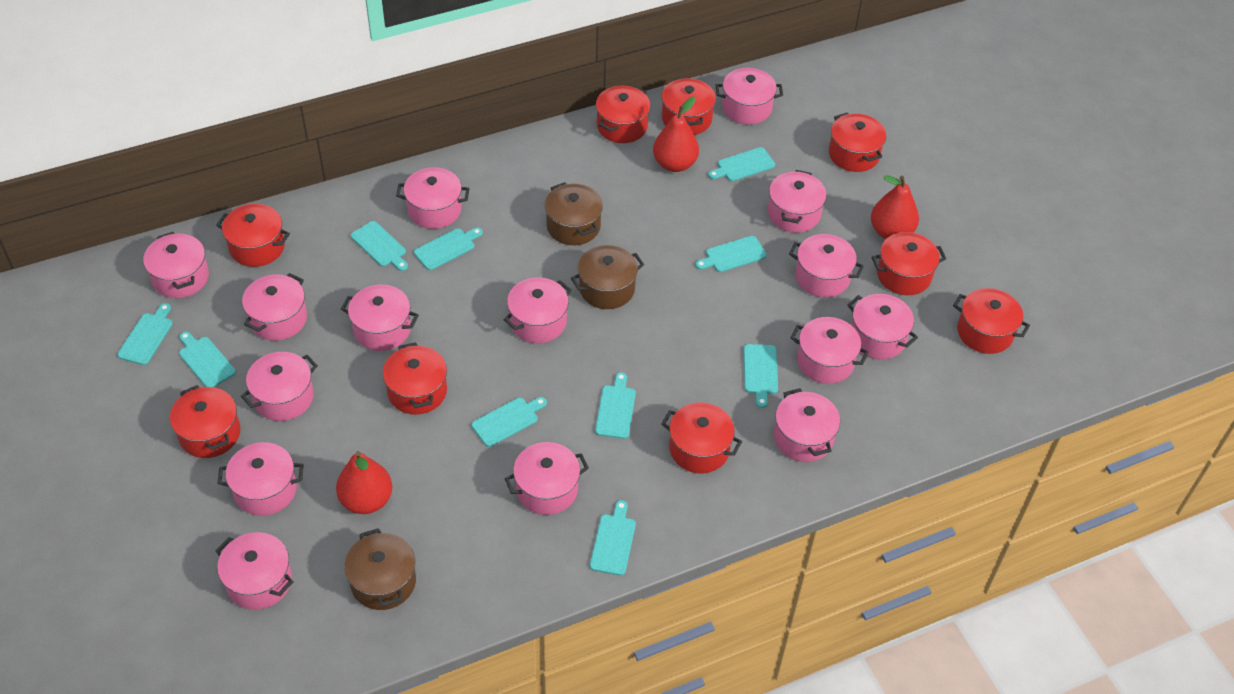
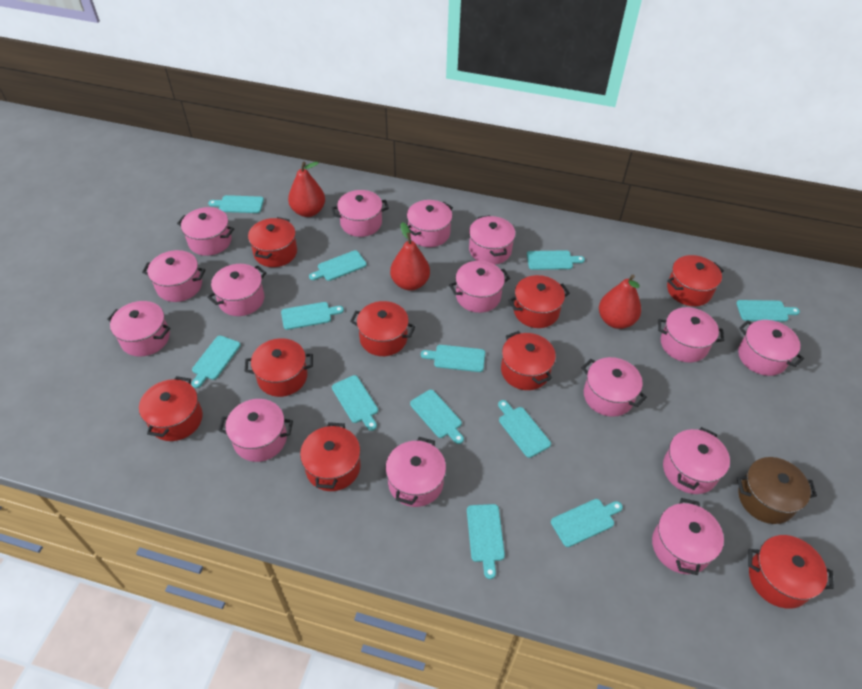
brown pot: [344,528,416,610] [545,182,603,245] [571,245,644,309] = 3 -> [737,457,817,524] = 1
turquoise cutting board: [117,303,173,365] [179,332,236,387] [351,221,408,271] [414,228,483,270] [471,397,547,447] [590,500,636,576] [595,372,636,439] [695,236,767,272] [708,147,775,181] [744,344,778,408] = 10 -> [191,336,241,388] [208,195,264,213] [281,302,344,330] [309,250,367,281] [332,375,378,431] [410,390,464,444] [421,345,485,372] [467,504,505,579] [498,400,551,458] [527,250,585,270] [551,499,623,547] [736,300,800,321] = 12

